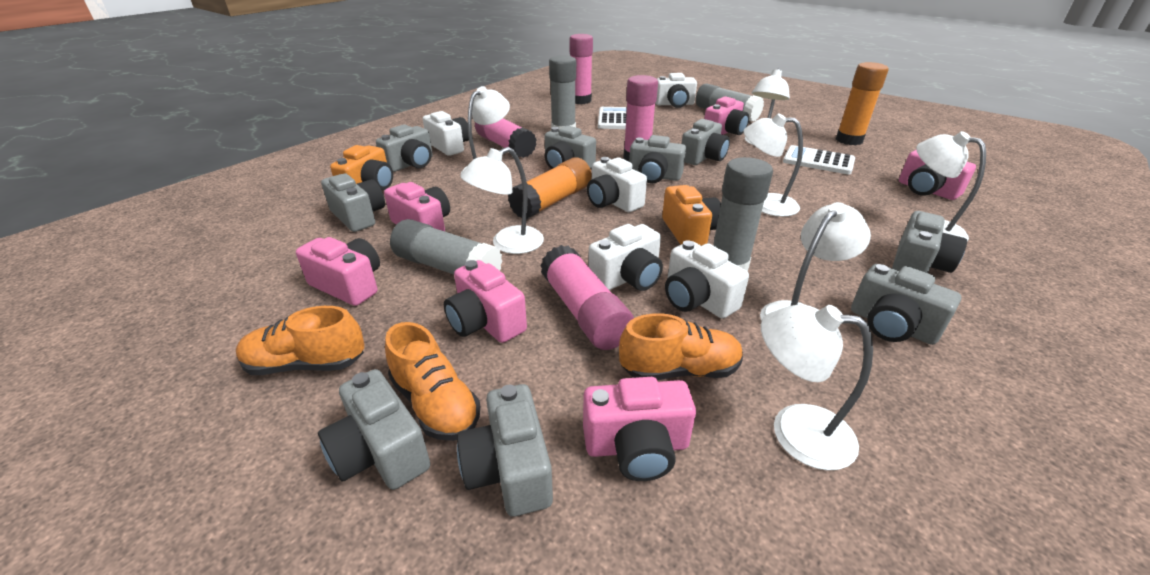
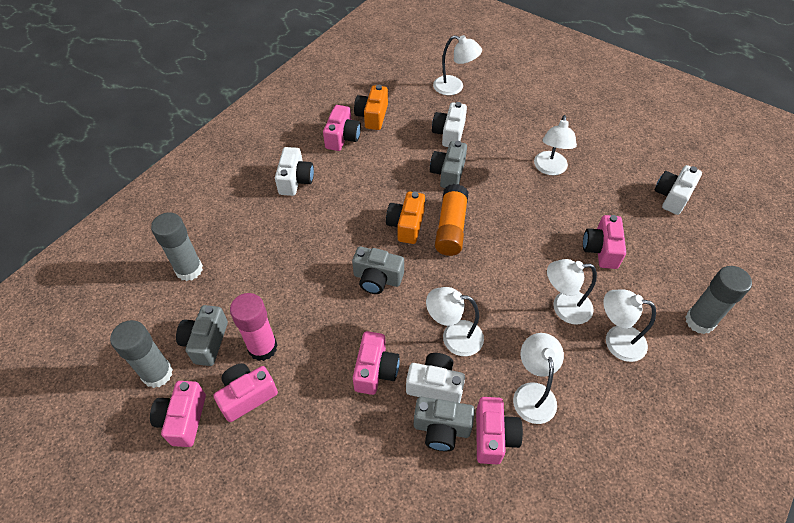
grey camera: [318,369,430,490] [321,174,385,232] [376,124,433,172] [457,384,553,517] [545,126,596,169] [629,135,686,183] [682,119,730,165] [851,264,961,345] [892,211,967,273] = 9 -> [176,305,228,366] [352,247,404,294] [414,397,475,451] [430,141,467,188] = 4
grey glue stick: [390,219,502,275] [549,55,576,129] [696,83,764,122] [713,157,773,271] = 4 -> [110,320,173,388] [151,212,203,281] [685,266,752,334] = 3
orange glue stick: [508,157,592,219] [836,62,889,145] = 2 -> [435,184,468,256] = 1
orange shoe: [236,306,364,375] [385,322,480,441] [619,313,743,380] = 3 -> none = 0
pink glue stick: [475,118,537,158] [540,245,634,350] [570,34,593,104] [623,75,658,161] = 4 -> [230,293,278,361] = 1
white calculator: [598,107,627,129] [783,145,855,175] = 2 -> none = 0
white camera: [423,111,469,156] [587,157,647,212] [588,224,663,291] [656,73,697,108] [665,240,749,319] = 5 -> [275,147,314,196] [406,353,465,403] [432,102,467,147] [655,165,702,215] = 4
white lamp: [460,147,544,254] [461,86,510,174] [744,113,803,217] [745,68,790,145] [760,202,871,321] [761,304,873,470] [916,131,986,241] = 7 -> [426,287,484,356] [433,35,482,95] [513,333,564,424] [534,115,577,175] [547,259,597,325] [603,289,656,362] = 6

